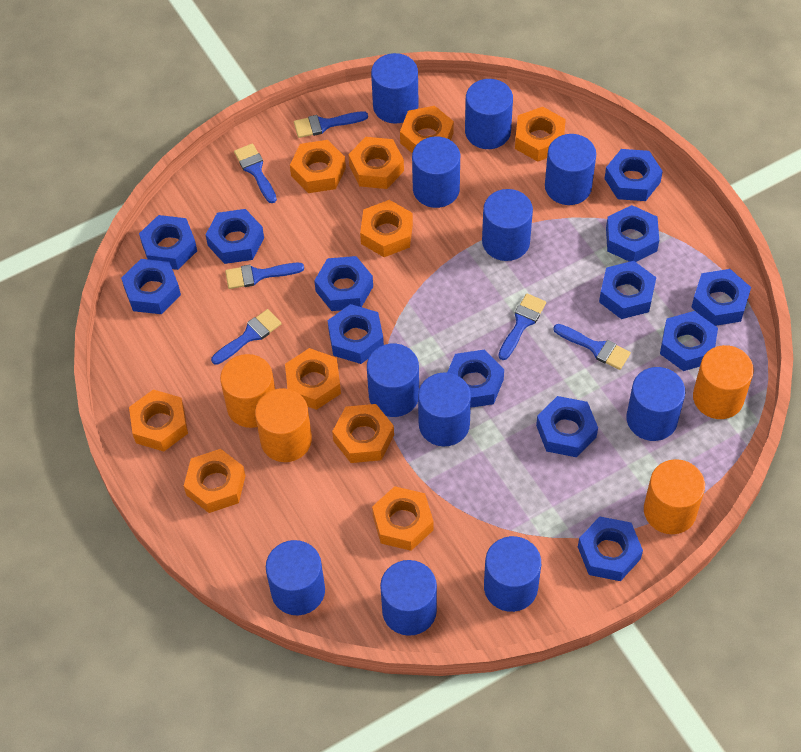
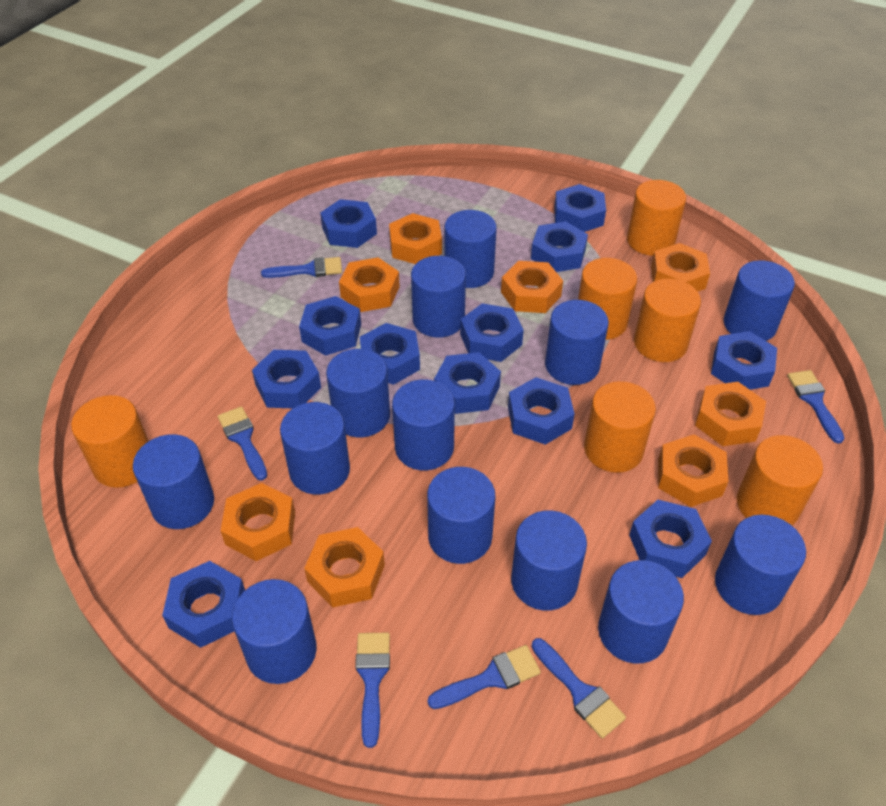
blue cylinder: [266,540,325,615] [367,344,419,417] [371,53,419,124] [380,560,437,636] [412,136,460,208] [418,372,471,446] [465,79,513,149] [482,189,533,261] [484,536,541,612] [545,134,596,205] [626,367,685,441] = 11 -> [133,434,214,529] [232,579,317,684] [280,402,350,495] [326,349,390,437] [392,379,455,470] [411,256,466,338] [427,467,495,564] [445,210,497,288] [511,511,587,611] [545,300,609,385] [598,560,684,664] [715,515,806,615] [724,260,795,341] = 13
blue nut: [121,259,181,314] [139,215,197,270] [206,209,264,264] [314,256,373,311] [328,304,384,364] [447,350,504,408] [536,396,598,457] [578,517,643,581] [599,261,656,319] [604,149,663,201] [606,205,659,262] [660,311,718,371] [691,269,751,326] = 13 -> [162,561,245,648] [252,350,321,409] [299,296,361,356] [320,199,377,248] [360,323,420,385] [434,352,501,414] [460,303,524,362] [508,377,574,445] [531,221,588,272] [554,184,606,232] [629,500,712,578] [711,331,777,390] = 12
orange cylinder: [220,354,275,428] [255,388,312,462] [644,459,705,534] [693,345,754,419] = 4 -> [71,395,149,488] [578,258,637,340] [584,381,656,473] [627,180,686,256] [634,279,701,362] [737,435,823,525] = 6
orange nut: [129,389,188,452] [184,449,246,513] [285,348,341,410] [290,140,346,193] [332,404,394,463] [348,137,404,189] [360,200,413,257] [372,486,434,551] [400,106,454,153] [515,107,566,162] = 10 -> [221,483,295,561] [304,527,385,608] [339,257,400,312] [389,213,442,264] [501,261,563,313] [651,243,710,291] [658,435,729,507] [695,382,766,446] = 8

